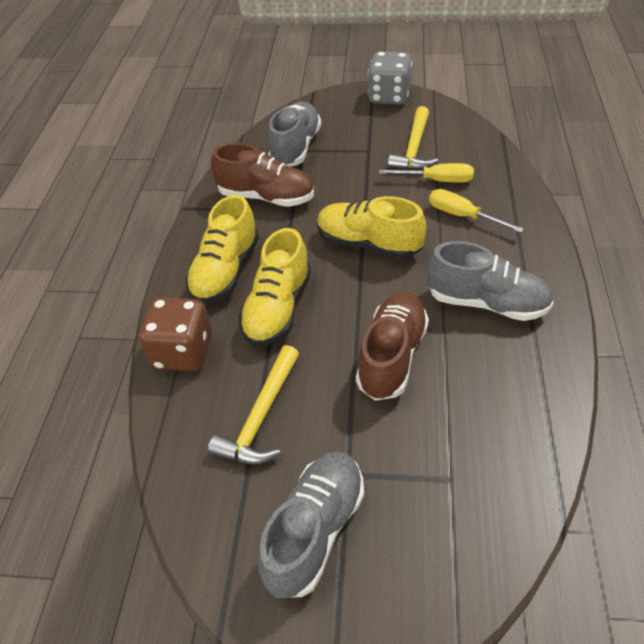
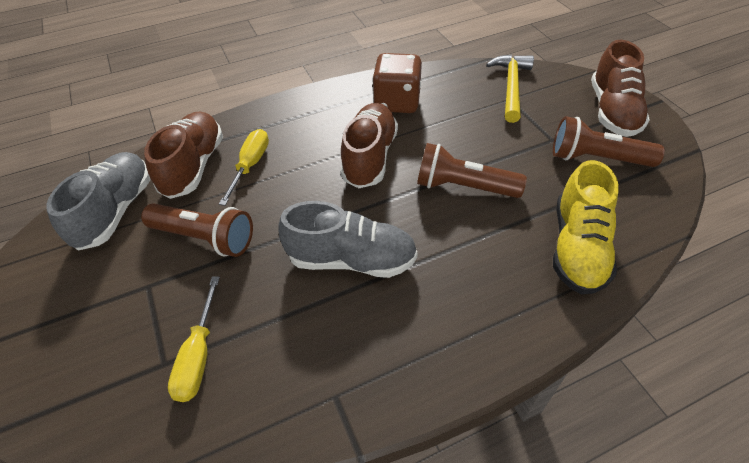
brown flashlight: none = 0 -> [141,204,253,257] [417,143,527,198] [553,116,665,167] = 3
brown shoe: [211,143,314,207] [356,292,429,401] = 2 -> [144,112,223,199] [340,103,398,188] [591,40,650,137] = 3
grey dice: [368,52,412,105] = 1 -> none = 0
grey shoe: [258,451,364,599] [268,102,321,167] [427,241,554,321] = 3 -> [46,152,150,251] [278,201,418,278] = 2
yellow hammer: [208,345,299,464] [388,106,438,170] = 2 -> [486,55,534,123] = 1
yellow shoe: [186,195,259,303] [239,228,311,346] [317,196,426,259] = 3 -> [553,160,619,294] = 1

